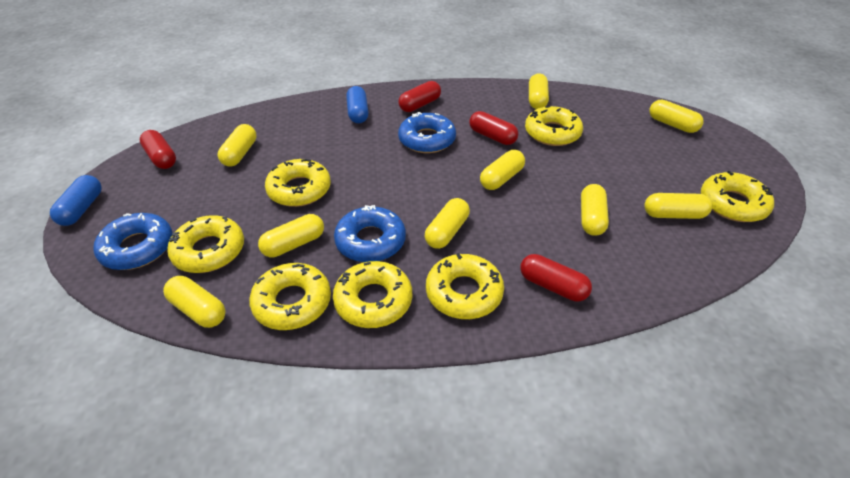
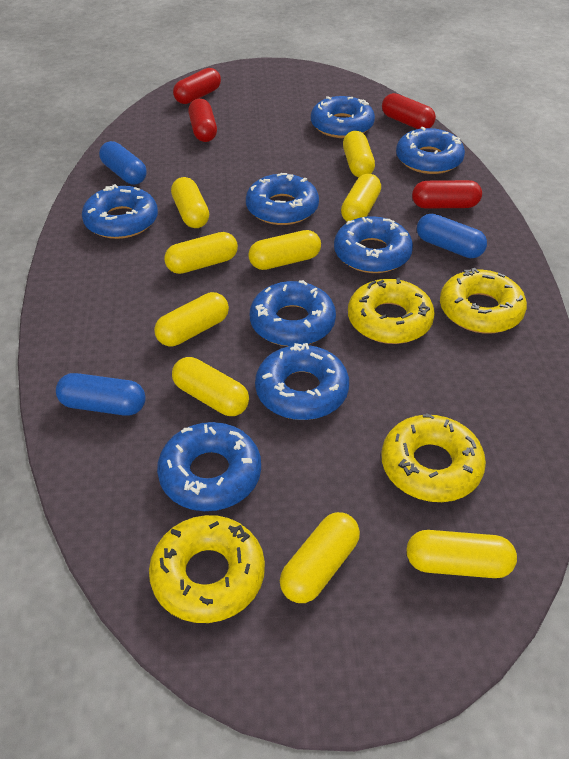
blue capsule: [50,175,101,226] [346,86,369,123] = 2 -> [56,373,146,416] [99,141,147,185] [417,214,487,258] = 3
blue donut: [93,213,173,270] [334,205,406,262] [398,112,456,153] = 3 -> [82,184,158,239] [157,422,261,511] [246,173,319,225] [250,280,336,346] [255,343,349,420] [311,96,375,138] [334,216,413,273] [396,126,465,174] = 8
yellow donut: [167,215,244,273] [249,263,331,330] [265,159,331,207] [333,261,412,328] [426,253,504,319] [525,106,583,146] [701,171,774,222] = 7 -> [149,515,265,623] [348,278,435,344] [382,413,486,502] [440,268,527,333] = 4

